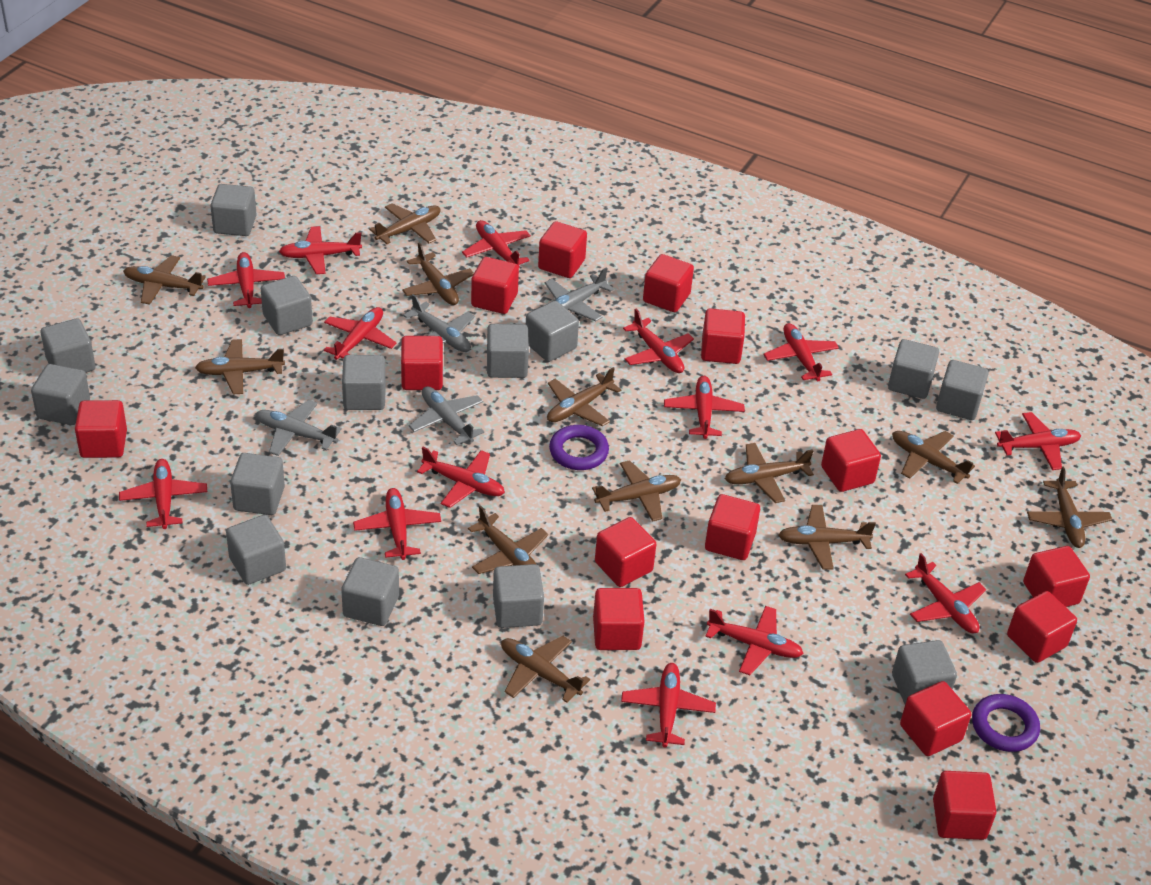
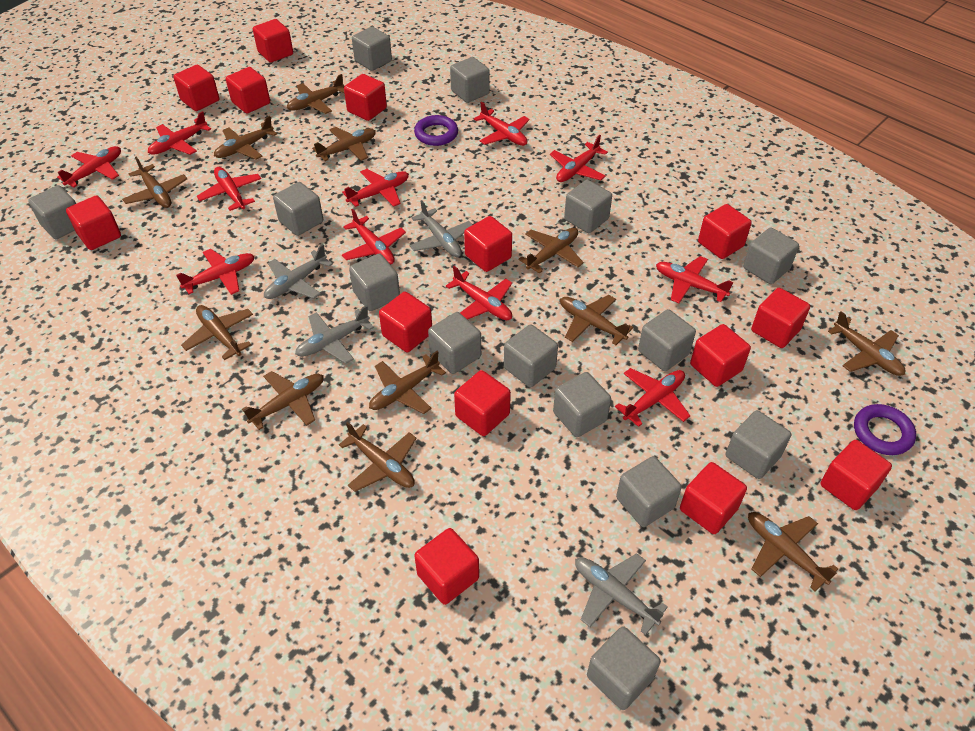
red plane: [119,459,207,529] [207,252,285,308] [279,226,362,274] [324,307,396,360] [353,488,441,560] [417,447,505,508] [462,220,531,268] [621,663,716,748] [623,309,694,373] [664,376,745,439] [705,606,804,675] [763,323,839,381] [905,553,986,633] [995,412,1081,470] = 14 -> [57,146,121,187] [148,111,211,155] [176,249,254,295] [197,167,261,211] [342,169,409,207] [342,209,406,265] [446,266,512,320] [474,102,529,146] [550,135,608,182] [615,368,690,427] [656,256,733,303] = 11

